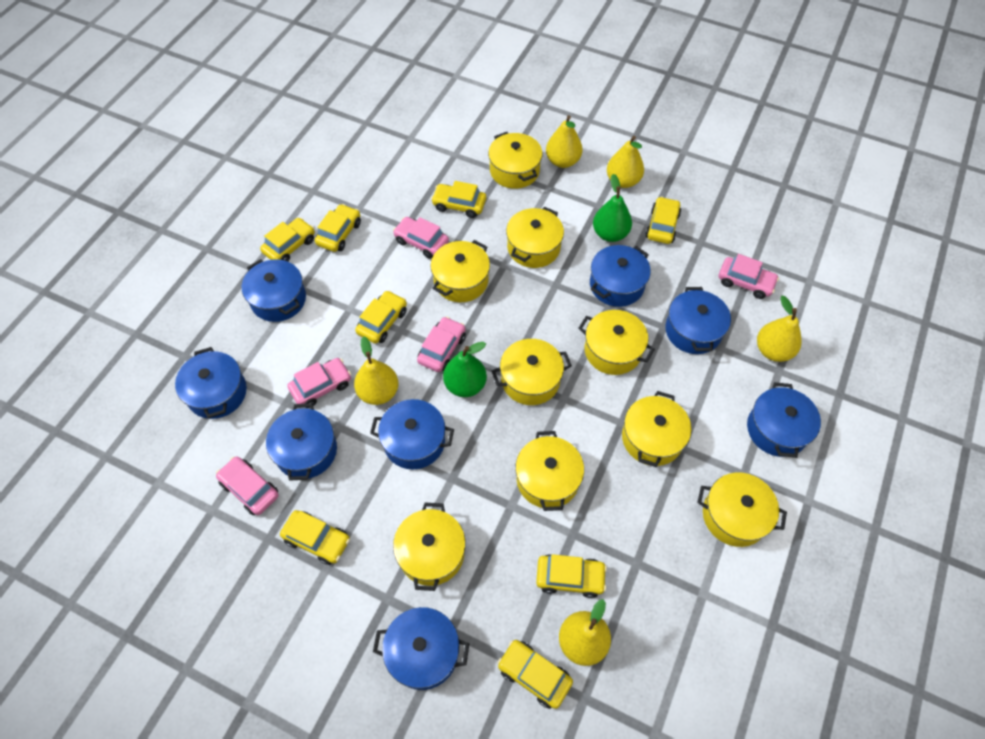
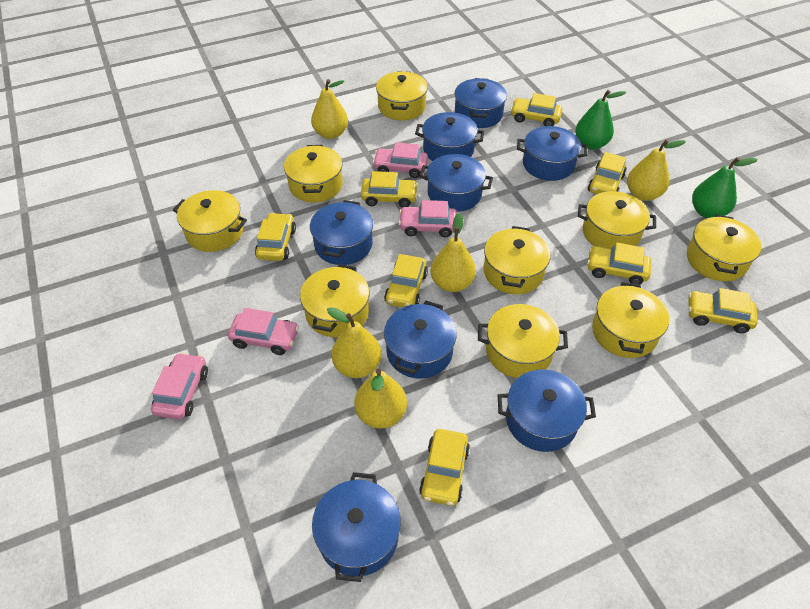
pink car: [216,456,279,516] [287,358,351,408] [393,217,449,259] [417,317,466,372] [719,254,779,299] = 5 -> [151,353,208,420] [228,308,299,355] [372,142,428,178] [399,200,457,237] = 4

